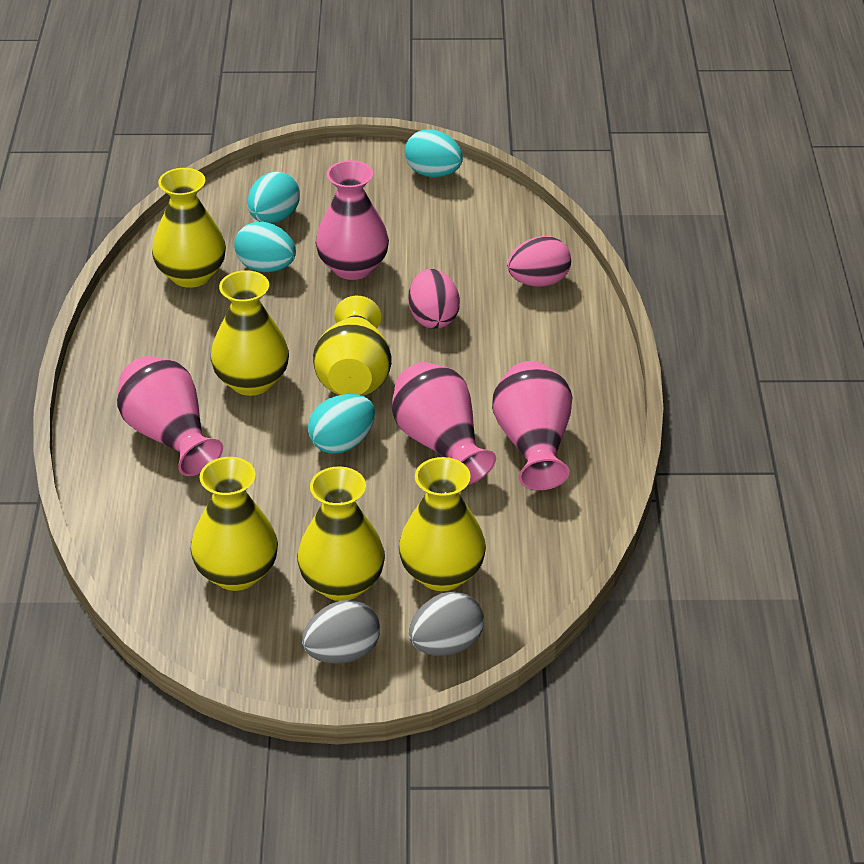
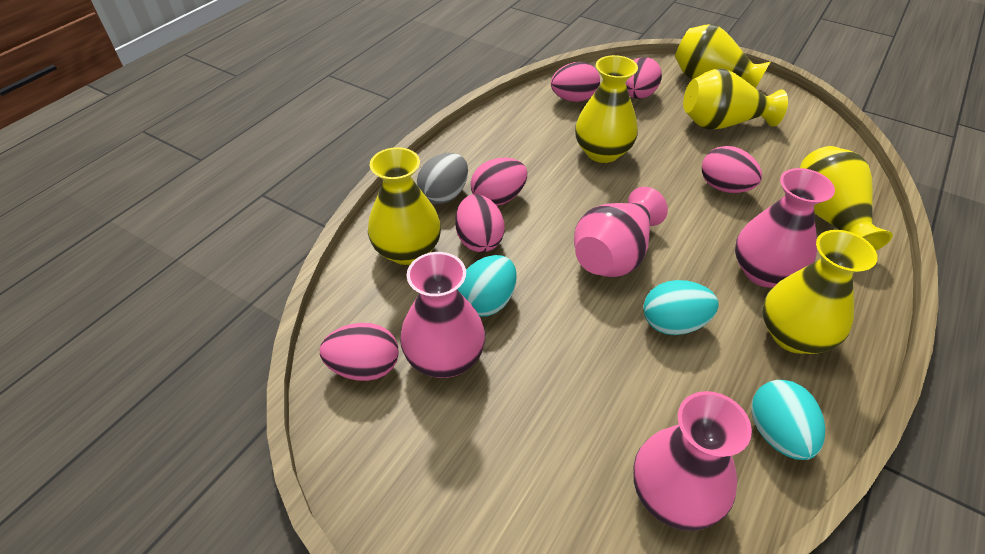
grey egg: [302,600,380,664] [409,592,484,656] = 2 -> [417,153,468,204] = 1
pink egg: [408,269,460,329] [507,236,571,287] = 2 -> [320,323,399,381] [455,194,505,252] [471,158,527,206] [551,62,600,102] [626,57,662,99] [702,146,762,193] = 6
turquoise egg: [234,222,296,272] [247,172,300,223] [308,394,375,454] [405,129,463,177] = 4 -> [457,255,517,317] [643,280,719,335] [751,380,825,460] = 3

